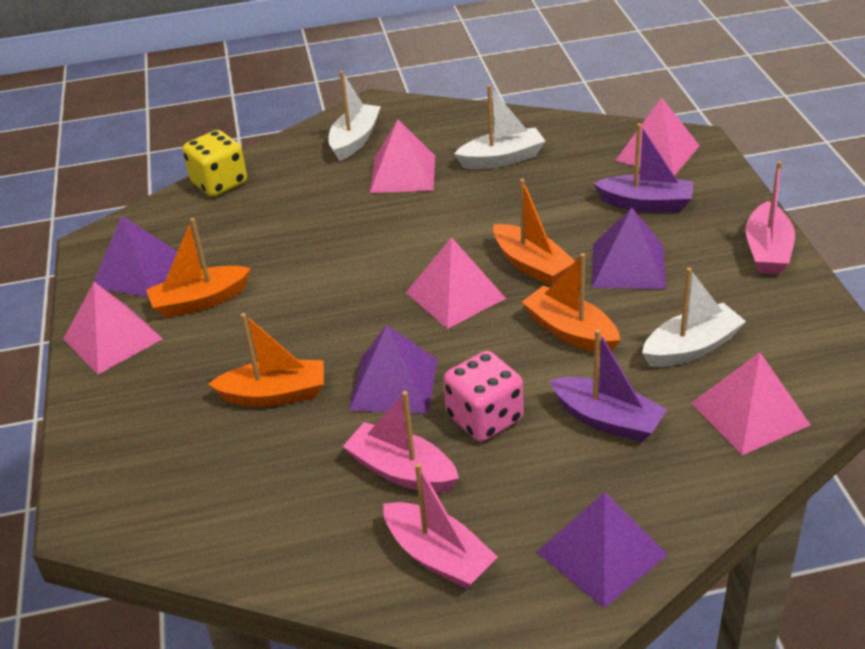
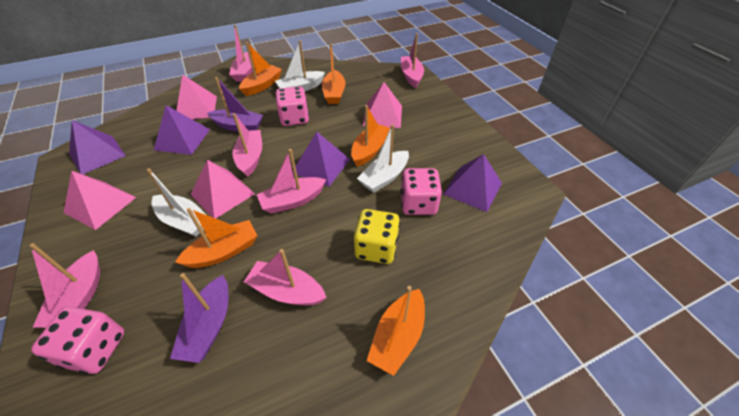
orange boat: [146,218,251,318] [208,313,324,407] [493,179,575,286] [522,253,620,352] = 4 -> [175,208,258,268] [239,42,282,96] [322,44,346,104] [351,105,390,167] [367,286,425,376] = 5
pink boat: [343,391,459,493] [383,463,498,589] [745,161,795,274] = 3 -> [30,243,100,328] [229,25,253,82] [233,113,262,177] [244,249,327,305] [257,149,326,214] [401,33,424,88] = 6
pink dice: [443,351,524,442] = 1 -> [31,306,124,374] [275,86,309,126] [400,168,442,215] = 3
pink pyramid: [63,282,163,374] [370,119,435,193] [406,237,506,329] [615,98,700,176] [691,352,810,455] = 5 -> [64,171,136,230] [176,74,217,119] [190,160,255,219] [362,82,402,128] = 4

